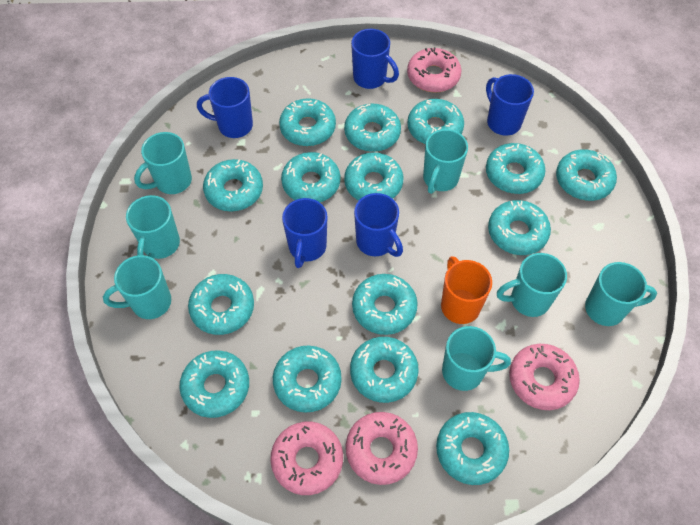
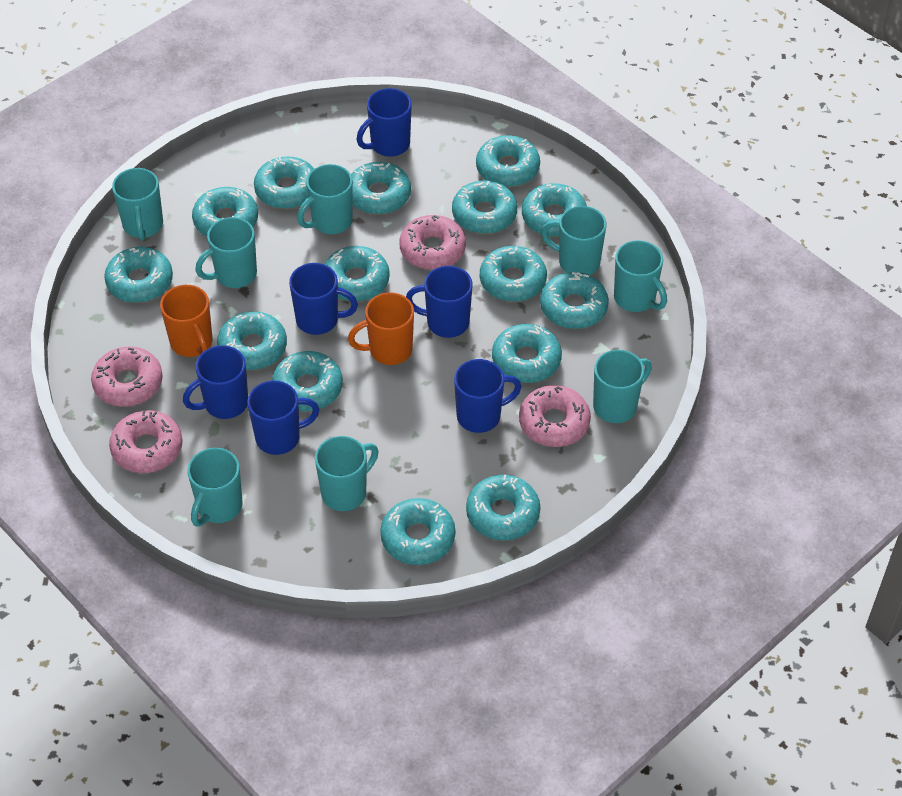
blue mug: [197,77,253,138] [282,198,327,268] [351,29,399,89] [354,193,403,257] [486,74,534,136] = 5 -> [183,345,248,419] [247,381,320,455] [289,263,358,335] [357,88,412,157] [406,266,473,338] [454,359,522,433] = 6
orange mug: [441,256,492,324] = 1 -> [160,285,213,357] [348,293,414,365] = 2
turquoise mug: [103,255,171,319] [126,195,180,259] [134,132,192,194] [423,129,468,194] [442,326,511,391] [497,253,567,317] [585,262,657,326] = 7 -> [112,168,163,240] [187,448,243,527] [195,217,257,288] [297,164,353,234] [315,436,378,511] [541,206,607,275] [593,350,652,423] [614,240,667,312] = 8

